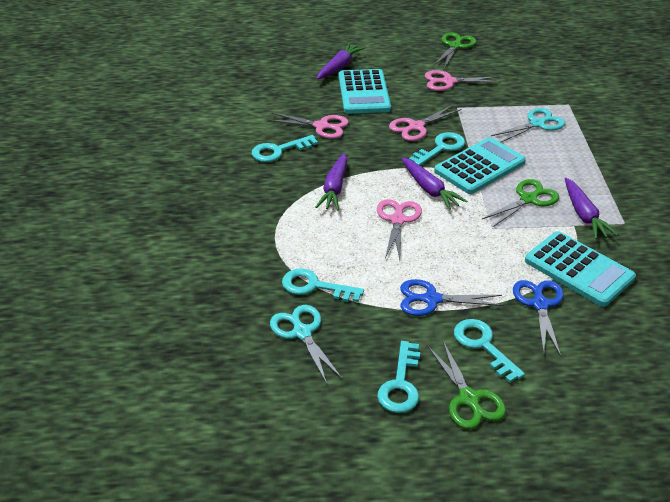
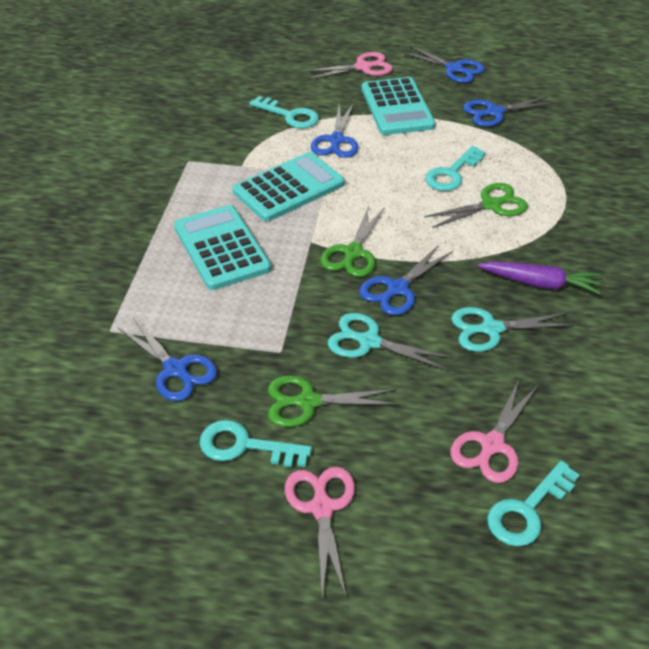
blue scissors: [400,279,504,316] [513,280,564,356] = 2 -> [118,317,217,401] [311,104,359,158] [359,245,453,315] [402,45,485,83] [463,96,555,127] = 5
pink scissors: [267,112,349,139] [377,199,422,260] [389,105,461,141] [425,70,501,91] = 4 -> [285,467,355,597] [305,52,393,80] [450,379,538,483] = 3
purple carrot: [316,153,347,211] [317,43,365,80] [401,158,467,210] [565,178,618,239] = 4 -> [478,261,601,294] = 1
turquoise key: [252,135,318,162] [282,268,364,302] [377,341,420,413] [409,132,465,165] [454,319,525,383] = 5 -> [200,420,312,468] [250,96,319,129] [425,146,486,191] [487,461,580,546] = 4

